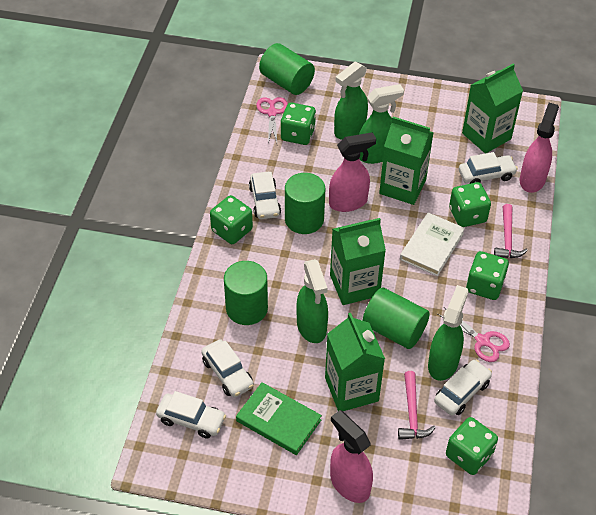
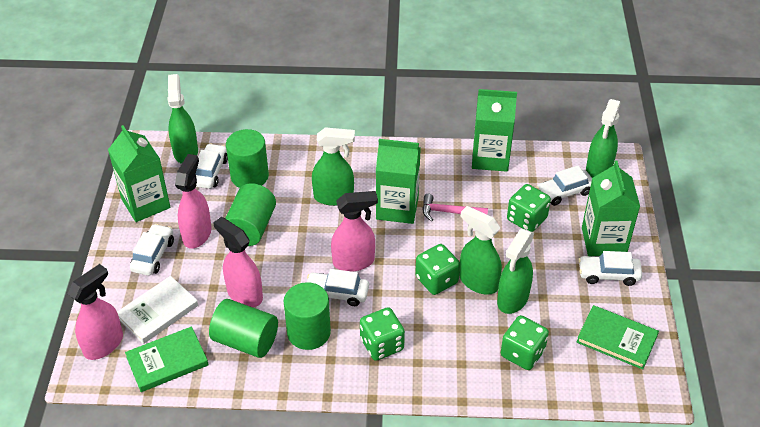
green book: [236,382,322,455] = 1 -> [125,326,209,392] [577,305,659,370] = 2
green dice: [210,195,253,244] [280,102,316,145] [446,417,498,475] [449,182,491,227] [466,251,509,300] = 5 -> [360,307,405,361] [415,244,460,295] [501,315,549,370] [507,184,551,232] = 4
green spray bottle: [296,259,328,343] [334,61,368,140] [359,84,404,164] [428,285,469,381] = 4 -> [167,74,198,164] [312,127,355,206] [459,206,502,295] [497,229,534,314] [586,99,621,178] = 5
pink hammer: [398,371,436,440] [494,204,528,258] = 2 -> [422,194,488,221] = 1
pink scissors: [256,97,288,143] [438,307,510,362] = 2 -> none = 0
pink spray bottle: [329,132,376,212] [330,410,373,503] [520,103,559,193] = 3 -> [68,264,123,360] [175,154,212,249] [213,217,263,307] [331,191,378,272] = 4

